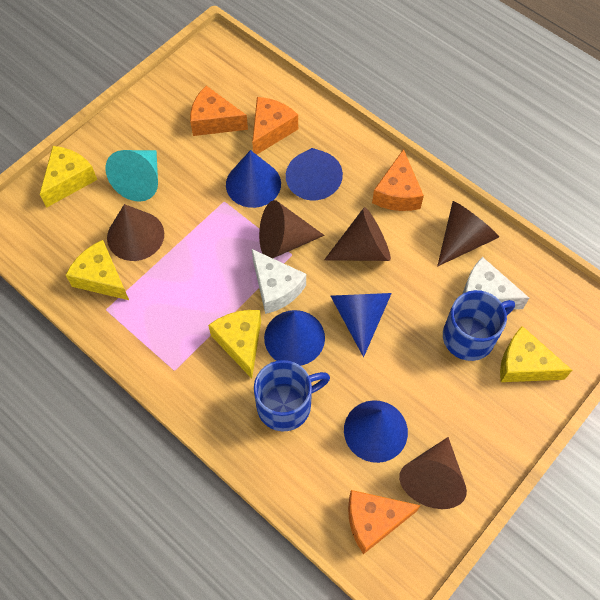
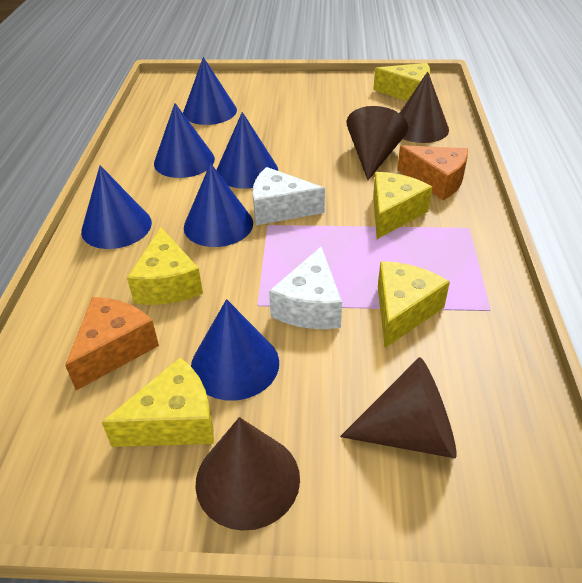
blue cone: [226,150,281,208] [264,310,325,366] [286,148,343,200] [331,293,392,357] [344,400,408,463] = 5 -> [81,166,152,249] [154,103,215,178] [183,57,237,125] [184,163,253,247] [191,299,279,400] [217,112,278,189] = 6
blue mug: [254,360,330,431] [443,290,515,361] = 2 -> none = 0
brown cone: [107,204,164,261] [259,200,325,258] [324,207,391,261] [399,437,467,509] [437,201,499,266] = 5 -> [195,417,300,531] [340,357,457,459] [347,106,408,180] [399,71,449,143] = 4
orange cheese: [190,86,248,136] [252,97,298,155] [348,490,421,554] [372,149,424,211] = 4 -> [65,297,159,390] [397,145,468,200] = 2
turquoise cone: [106,150,158,202] = 1 -> none = 0
yellow cheese: [40,146,97,208] [66,240,129,300] [208,310,261,379] [500,326,572,382] = 4 -> [102,358,214,447] [127,227,203,305] [373,63,430,101] [373,172,432,239] [378,261,450,348] = 5

